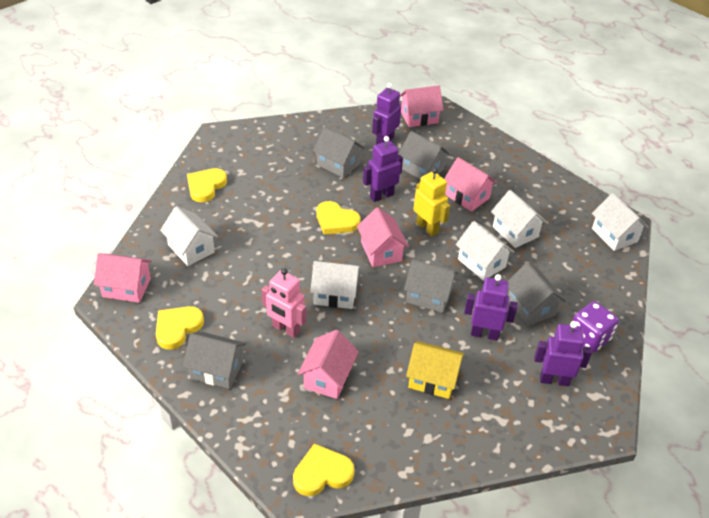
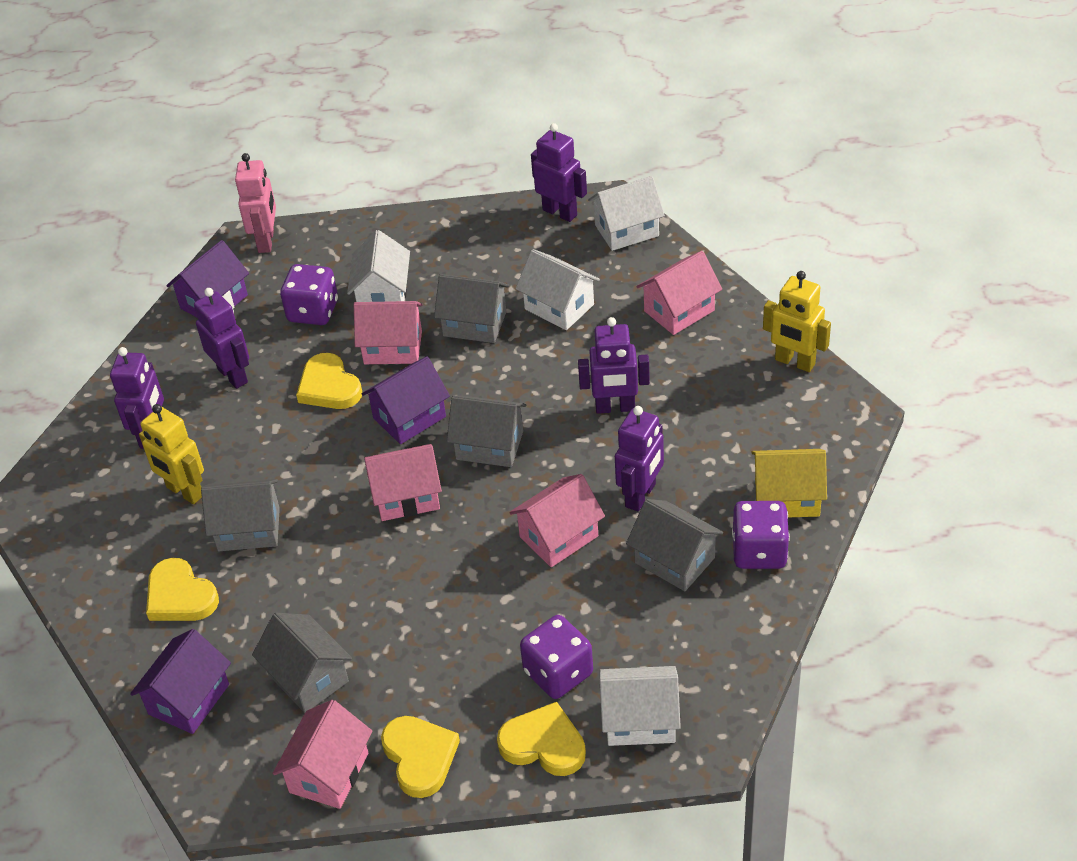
purple dice: [573,301,619,353] = 1 -> [280,264,338,325] [520,615,593,699] [732,501,790,569] = 3
purple house: none = 0 -> [130,629,231,734] [166,240,249,317] [362,356,450,444] = 3
purple robot: [363,136,403,202] [372,83,401,145] [464,274,518,341] [534,321,592,386] = 4 -> [110,347,164,449] [194,288,249,389] [531,123,587,222] [578,317,650,414] [615,406,664,512] = 5
white house: [160,206,218,266] [310,261,360,309] [456,221,514,281] [491,190,547,248] [592,193,649,251] = 5 -> [347,230,410,302] [516,249,600,330] [588,176,665,251] [599,666,681,746] = 4
yellow robot: [414,168,450,236] = 1 -> [139,404,204,504] [763,271,831,372] = 2

